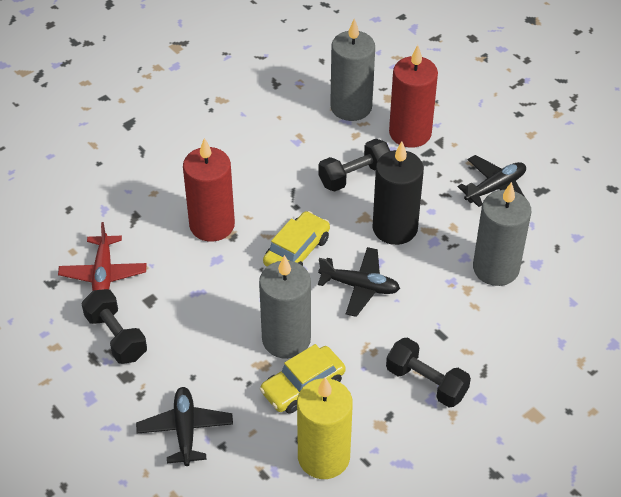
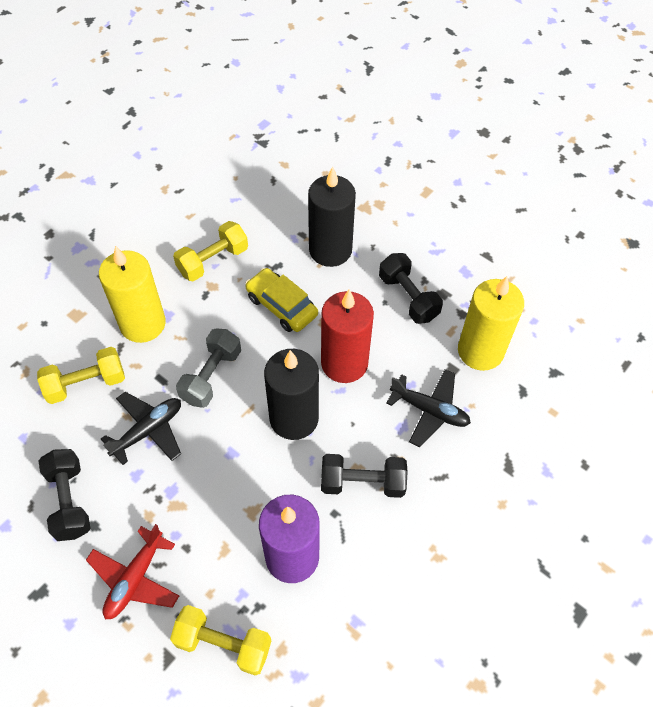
black candle: [372,141,424,245] = 1 -> [264,349,319,440] [308,166,356,267] = 2
black plane: [136,387,233,466] [318,247,400,317] [458,155,526,207] = 3 -> [101,392,181,465] [386,369,471,447] = 2
grey candle: [259,255,311,359] [330,19,375,121] [473,182,531,286] = 3 -> none = 0
grey dumbbell: none = 0 -> [176,329,241,408] = 1
purple candle: none = 0 -> [259,495,320,583] = 1
red candle: [183,138,235,242] [389,45,438,148] = 2 -> [321,290,374,383] = 1
yellow candle: [297,377,353,479] = 1 -> [99,246,166,343] [458,276,524,371] = 2
yellow car: [260,344,346,414] [263,211,330,267] = 2 -> [245,268,318,332] = 1
yellow dumbbell: none = 0 -> [37,347,125,404] [170,605,271,675] [173,221,248,281] = 3

